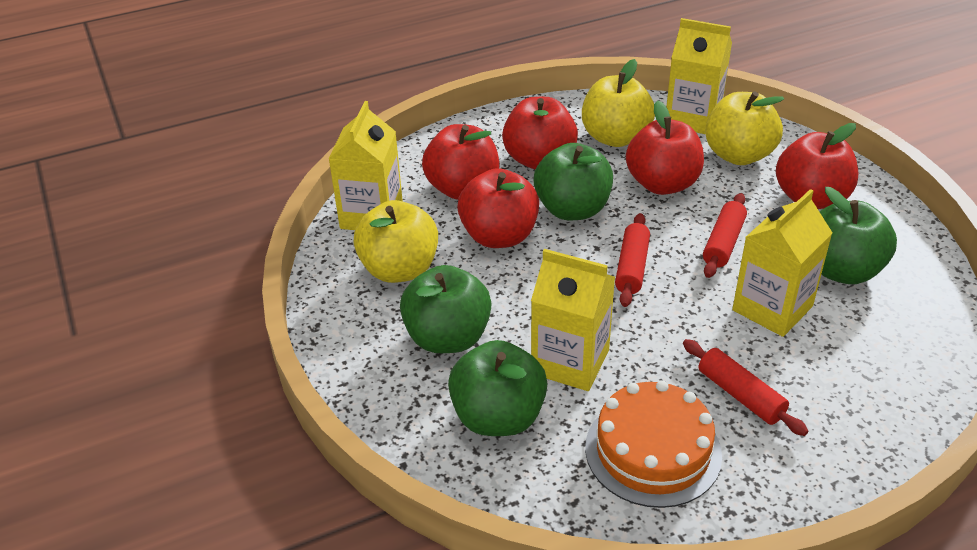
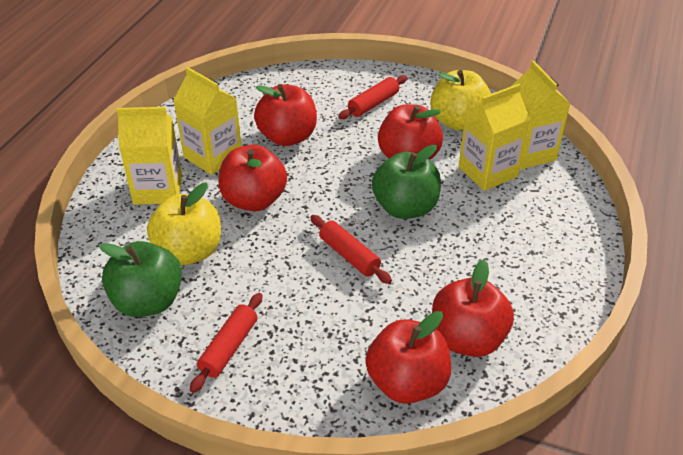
green apple: [400,265,491,353] [448,340,548,436] [534,143,613,220] [819,187,897,284] = 4 -> [99,241,182,317] [372,145,441,219] = 2
orange cake: [585,380,722,508] = 1 -> none = 0
yellow apple: [353,200,438,283] [582,59,655,147] [705,91,784,165] = 3 -> [147,183,221,265] [430,70,491,130] = 2

